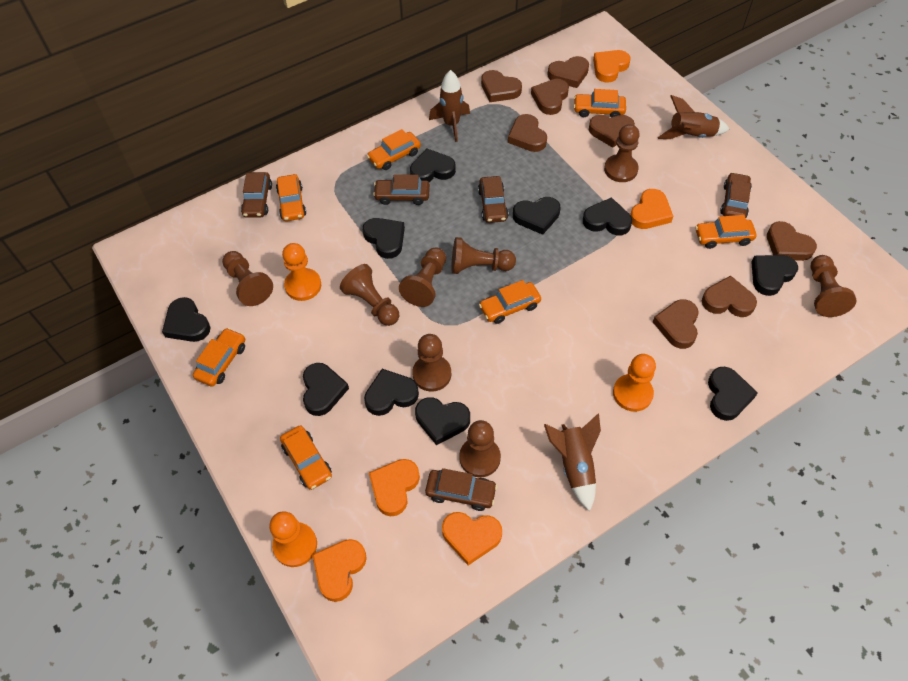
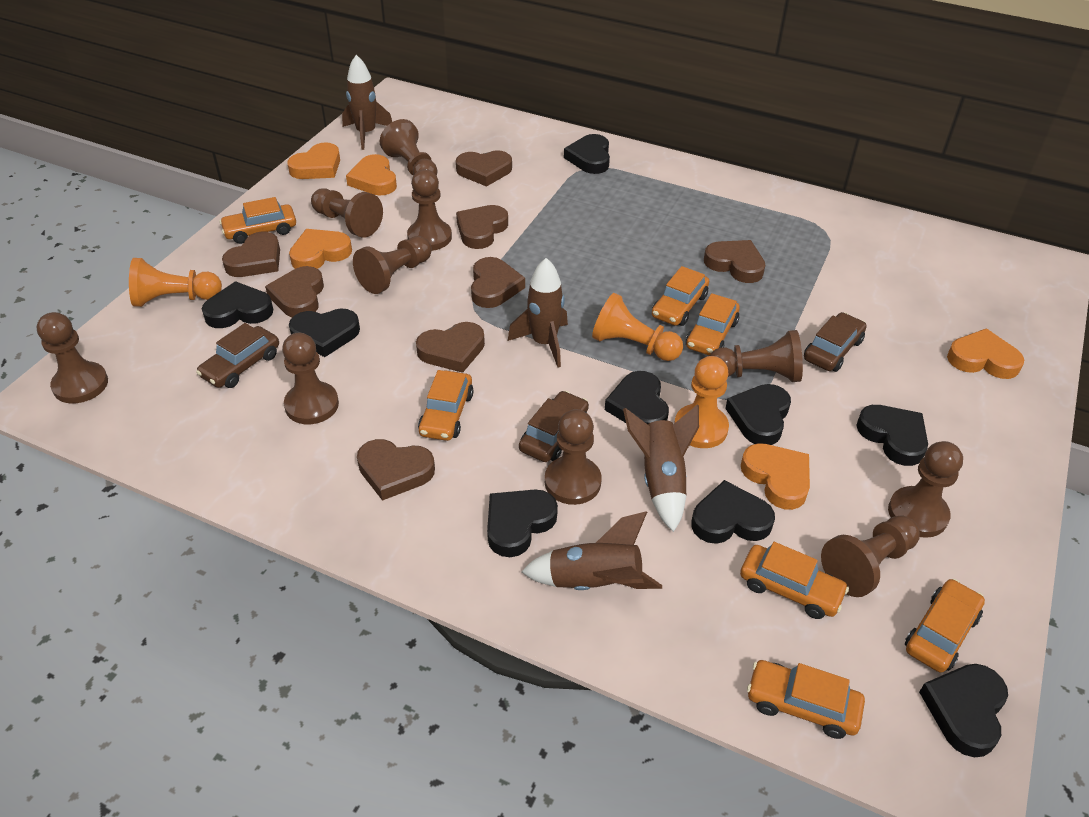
black heart: [162,297,210,342] [303,363,349,416] [363,218,405,259] [364,369,419,416] [410,149,456,182] [415,397,470,445] [513,197,560,235] [583,197,632,235] [708,367,758,421] [751,255,798,296] = 10 -> [202,281,273,328] [289,308,360,357] [487,490,558,557] [564,134,610,174] [605,371,669,424] [691,480,775,544] [725,384,791,445] [856,405,928,466] [919,664,1008,757] = 9
brown car: [241,172,272,218] [373,174,430,205] [425,468,497,511] [478,176,509,223] [720,172,752,218] = 5 -> [196,323,279,388] [519,391,589,462] [804,312,867,372] = 3
brown pawn: [222,251,273,306] [340,264,399,326] [399,247,446,307] [412,334,451,392] [451,237,516,274] [459,420,501,477] [604,124,640,182] [810,255,856,317] = 8 -> [37,312,108,404] [282,333,339,424] [311,188,383,238] [353,236,432,294] [380,119,437,176] [407,169,452,251] [545,409,601,505] [710,330,803,382] [821,515,920,597] [888,441,963,538] = 10
brown rocket: [429,70,470,142] [544,414,601,511] [658,95,729,139] = 3 -> [342,55,392,150] [508,258,568,367] [521,511,662,590] [623,404,699,532] = 4

